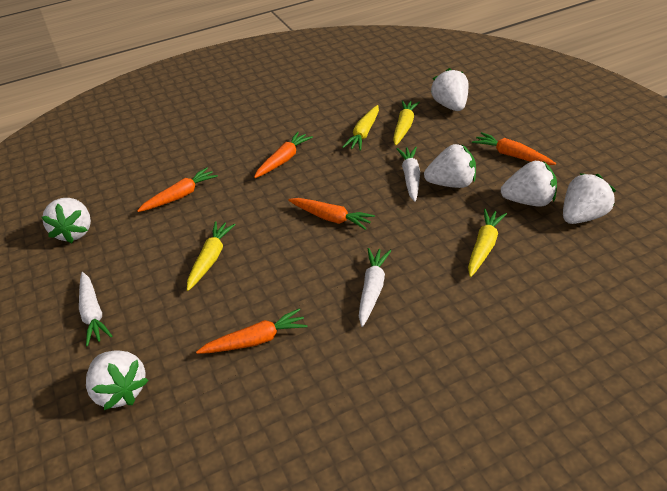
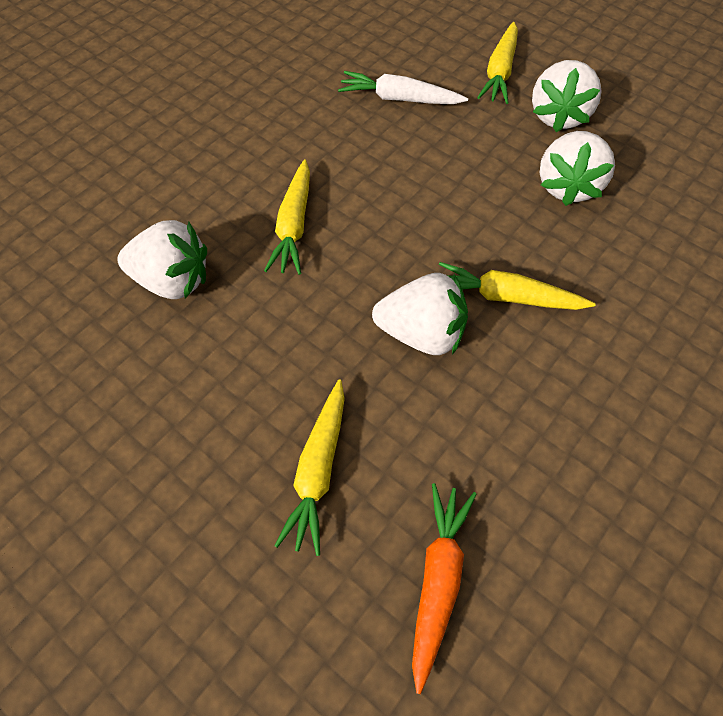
orange carrot: [137,167,218,212] [196,308,308,354] [254,132,313,178] [288,198,375,230] [472,132,556,165] = 5 -> [412,483,477,694] = 1
white carrot: [79,272,112,346] [359,248,391,327] [397,147,420,202] = 3 -> [338,71,468,104] = 1
white strawberry: [42,198,91,243] [86,350,149,410] [424,144,476,188] [431,68,468,111] [501,161,557,207] [563,173,616,224] = 6 -> [117,220,207,299] [372,273,468,355] [532,60,601,132] [540,131,615,206] = 4

